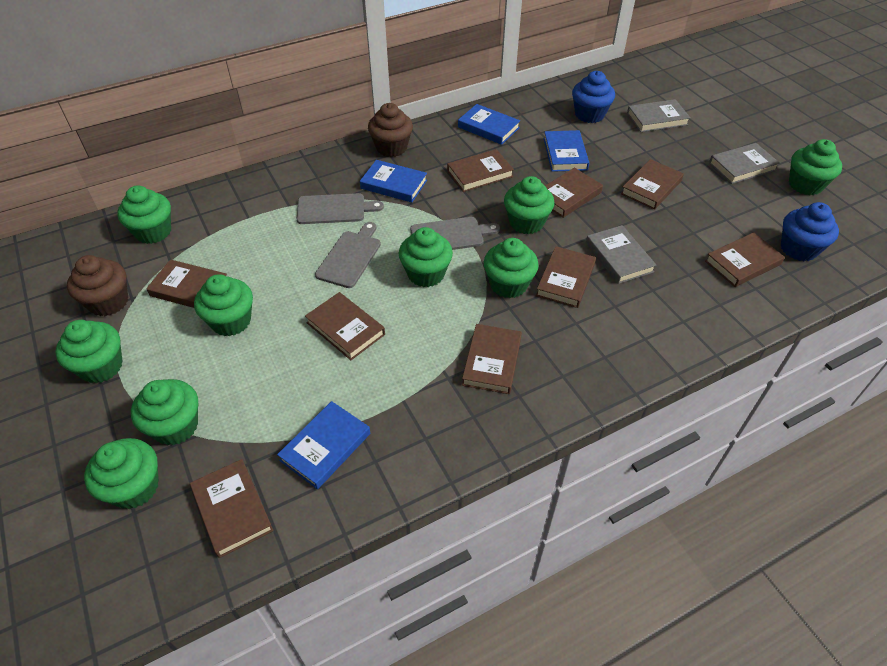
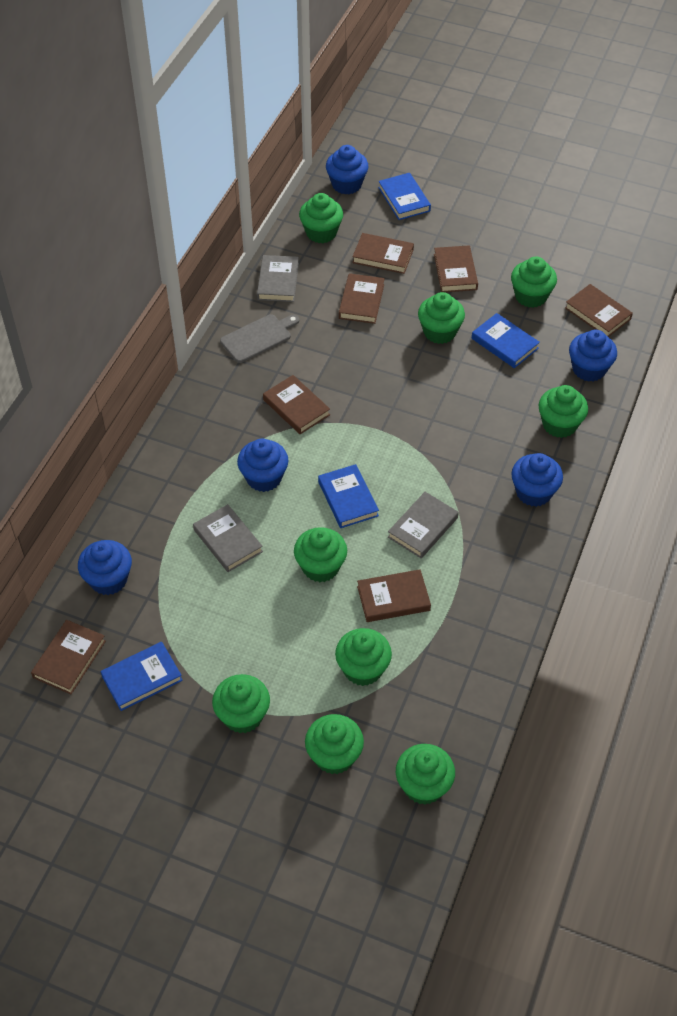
blue cupcake: [572,71,615,123] [781,202,839,261] = 2 -> [78,540,132,595] [237,439,288,492] [326,145,368,194] [511,453,563,507] [569,330,617,382] = 5
brown book: [146,259,227,308] [190,459,274,558] [305,292,385,360] [447,149,514,192] [462,324,522,394] [536,246,596,308] [545,168,603,218] [621,159,684,210] [705,232,785,287] = 9 -> [31,620,106,694] [263,375,330,434] [339,273,385,324] [352,233,414,274] [357,569,431,622] [434,245,478,292] [565,284,633,337] = 7
brown cupcake: [67,255,128,316] [368,103,413,157] = 2 -> none = 0
grey cutting board: [297,193,384,224] [315,222,381,288] [410,217,500,250] = 3 -> [220,314,299,363] = 1

